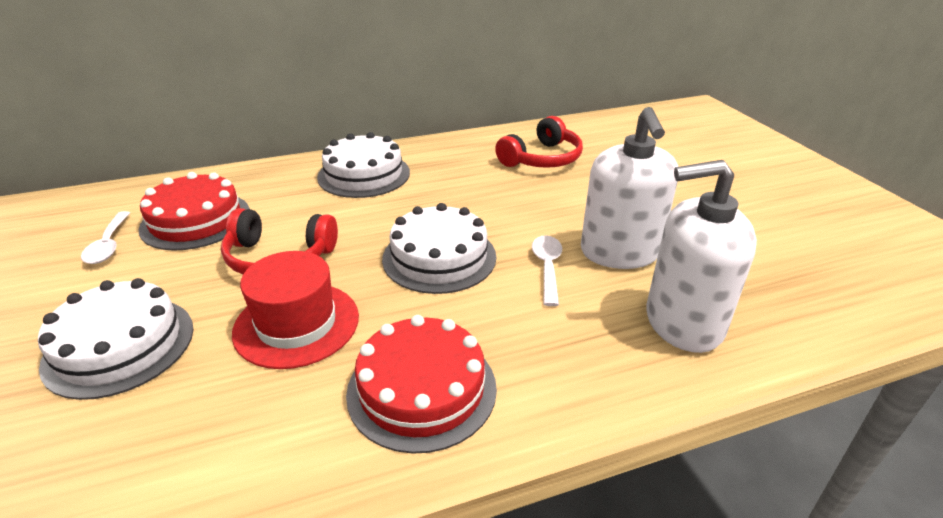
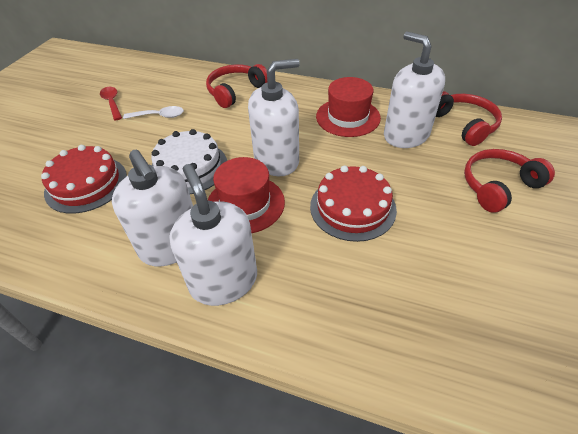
red hat: [232,251,359,369] = 1 -> [208,157,285,233] [316,77,381,137] = 2
red headphones: [221,208,338,274] [495,116,583,168] = 2 -> [206,64,267,108] [436,91,502,146] [464,149,555,213] = 3
red spoon: none = 0 -> [100,87,122,120] = 1
white cake: [38,278,193,400] [317,132,410,198] [382,203,496,294] = 3 -> [151,129,227,194] = 1
white soap dispenser: [581,107,679,269] [646,160,757,353] = 2 -> [112,150,193,267] [169,164,257,306] [248,59,300,176] [384,32,445,148] = 4
white spoon: [81,211,130,264] [532,235,562,306] = 2 -> [123,106,184,119] = 1

